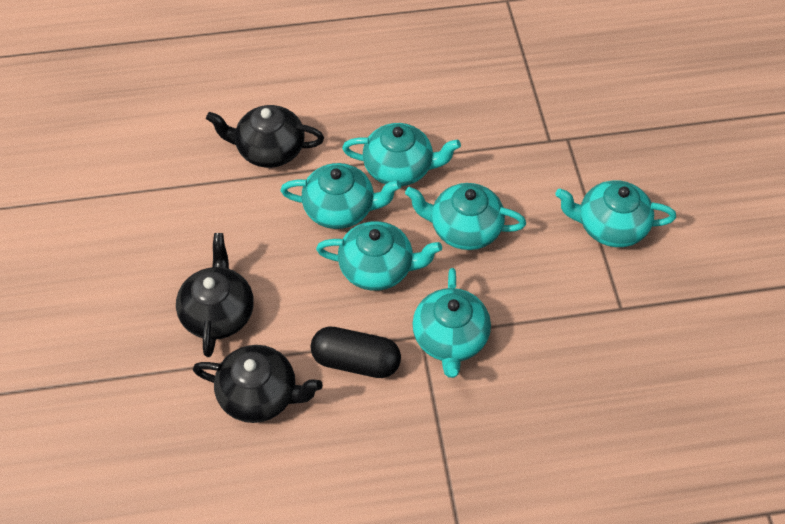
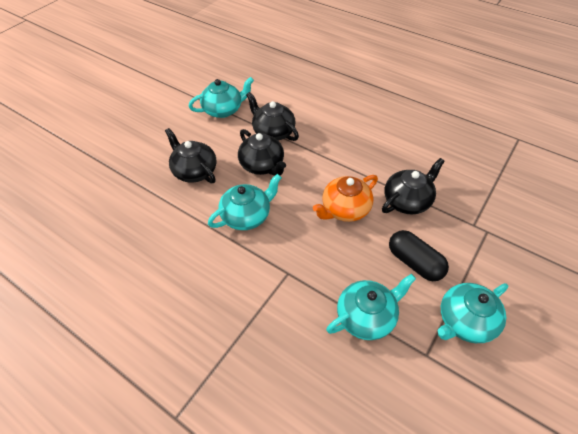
black teapot: [176,233,254,357] [193,345,323,423] [206,105,324,168] = 3 -> [165,128,217,183] [238,129,286,176] [246,92,299,141] [382,158,445,214] = 4
orange teapot: none = 0 -> [313,175,378,222] = 1
turquoise teapot: [280,163,401,229] [316,221,442,291] [342,123,461,186] [405,183,526,250] [412,268,491,378] [555,180,676,247] = 6 -> [189,77,254,118] [208,174,282,230] [326,274,416,340] [438,283,509,343] = 4

